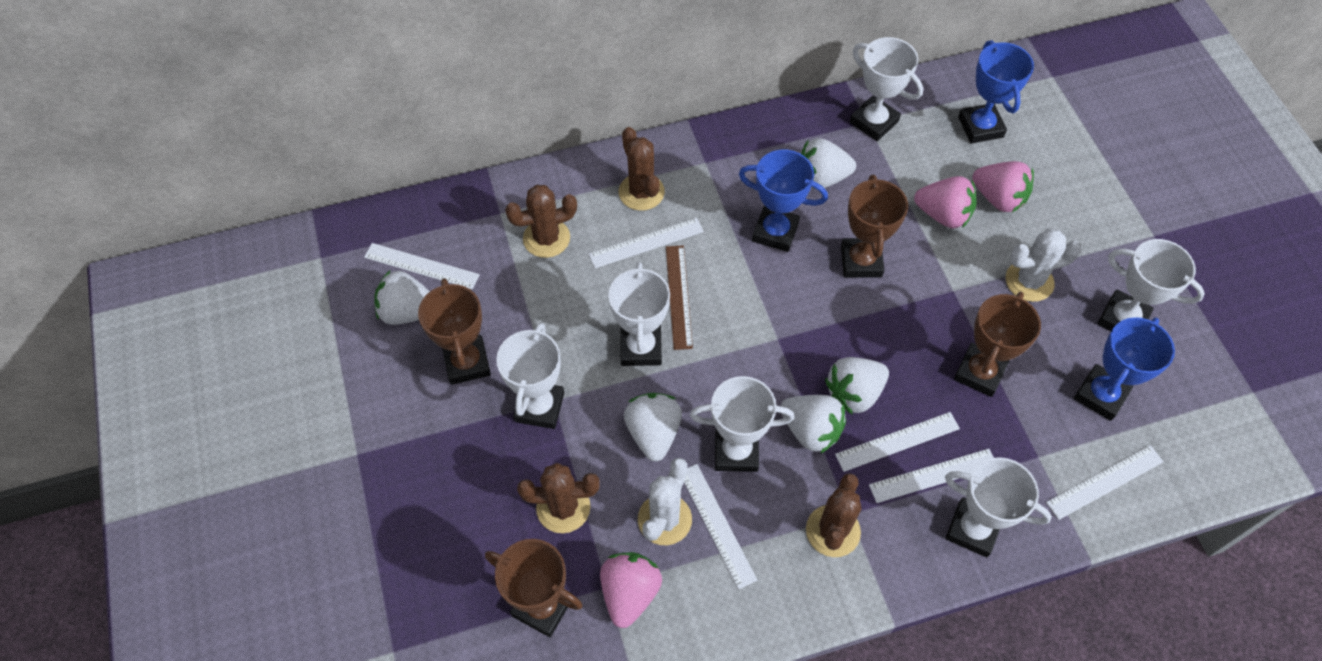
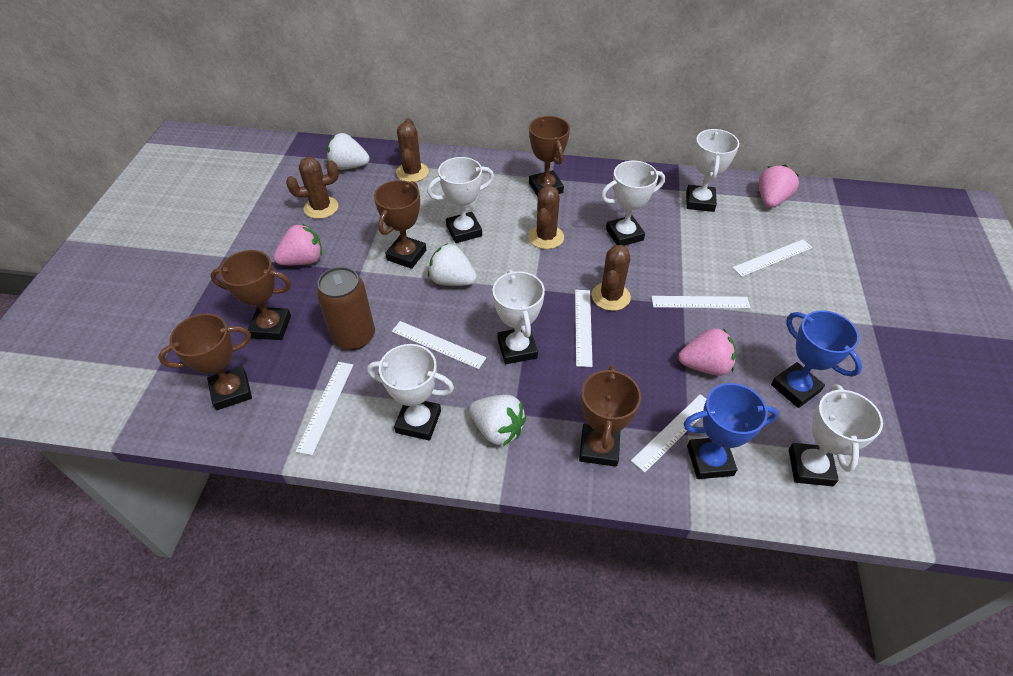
blue trophy: [739,150,828,252] [958,40,1034,144] [1074,317,1175,421] = 3 -> [683,383,778,479] [771,310,862,408] = 2
brown can: none = 0 -> [316,267,375,350] = 1
brown ruler: [666,245,693,350] = 1 -> none = 0
brown trophy: [418,278,491,385] [485,539,583,637] [841,175,908,278] [954,292,1041,397] = 4 -> [158,314,252,410] [210,250,291,340] [374,180,426,269] [529,116,570,197] [579,365,641,467] = 5
white cactus: [638,458,692,545] [1006,229,1081,302] = 2 -> none = 0
white strawberry: [374,270,430,325] [624,393,682,462] [781,395,846,454] [800,138,856,190] [825,357,889,415] = 5 -> [327,133,370,170] [428,243,477,286] [469,395,526,446] = 3

